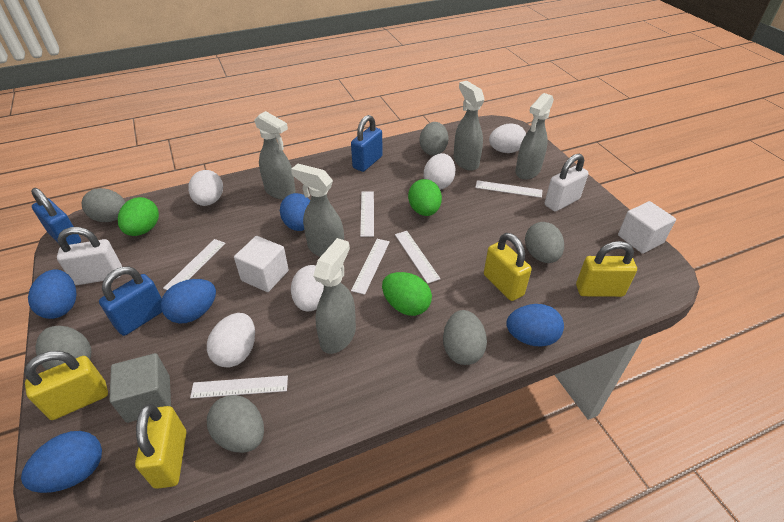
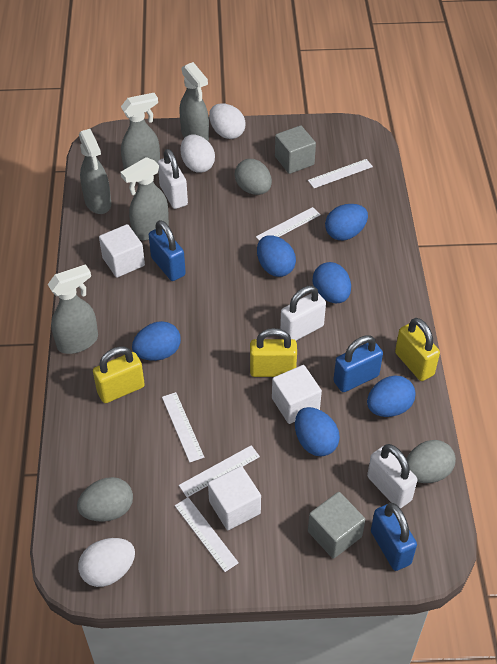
blue egg: [21,431,102,493] [28,269,77,319] [161,279,216,324] [280,193,310,231] [506,304,564,347] = 5 -> [132,321,181,361] [257,235,296,277] [295,407,340,456] [313,262,351,303] [325,204,368,240] [367,375,415,417] = 6
green egg: [118,197,159,236] [382,272,432,316] [408,179,442,216] = 3 -> none = 0
grey cube: [109,353,171,423] = 1 -> [275,125,316,174] [308,492,365,559] = 2
grey egg: [35,326,91,370] [82,188,126,222] [207,395,264,453] [420,122,449,155] [443,310,487,365] [525,222,564,263] = 6 -> [77,477,133,522] [235,159,272,195] [406,440,456,483] = 3
white cube: [234,236,289,292] [618,201,676,254] = 2 -> [99,224,145,278] [208,466,261,530] [272,365,322,424] = 3
white egg: [188,170,223,206] [207,313,255,367] [291,265,324,311] [424,153,455,190] [489,123,526,153] = 5 -> [78,538,135,587] [181,135,215,173] [209,103,246,139] = 3
white padlock: [57,227,122,285] [545,154,588,211] = 2 -> [158,149,188,209] [280,286,326,341] [367,444,417,508] = 3
white ruler: [163,239,226,290] [190,375,288,399] [351,239,390,295] [360,191,374,237] [395,231,440,284] [475,180,542,198] = 6 -> [162,392,204,462] [175,497,239,572] [179,445,260,497] [256,207,321,241] [308,159,373,188] = 5
yellow padlock: [24,351,108,420] [135,404,186,489] [484,233,532,301] [576,241,637,297] = 4 -> [93,347,145,403] [250,328,297,377] [395,318,440,381] = 3

